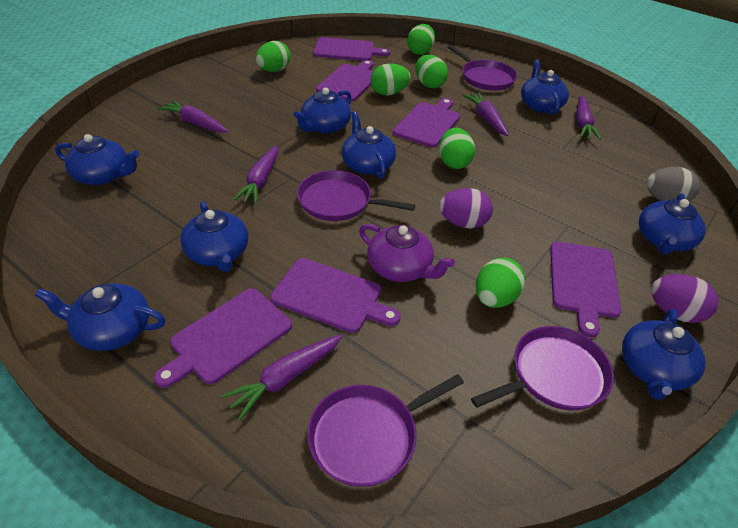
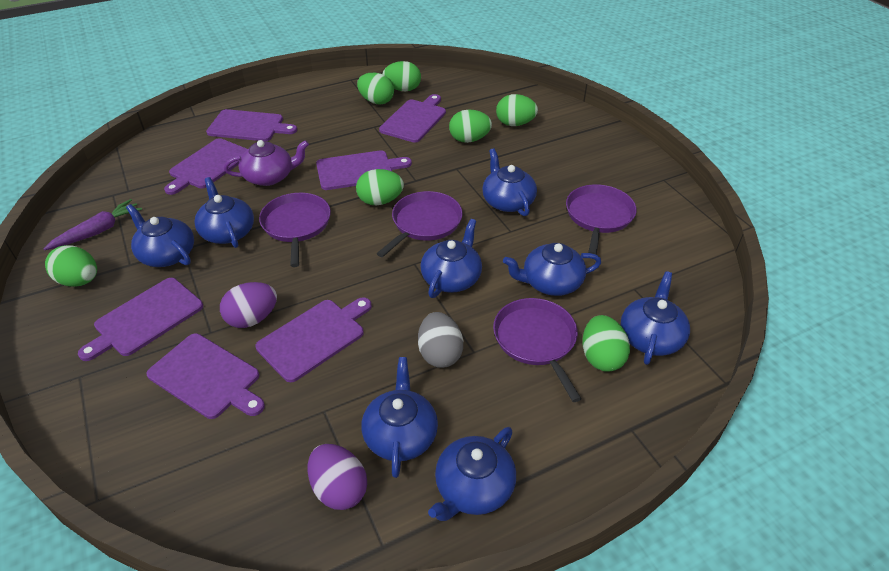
green egg: [256,41,290,72] [371,63,411,95] [407,24,435,55] [415,55,448,88] [439,128,475,169] [476,258,525,308] = 6 -> [45,245,97,287] [356,169,404,205] [357,73,394,105] [383,61,421,91] [449,109,492,143] [496,94,538,126] [582,315,630,372] = 7
purple carrot: [157,100,228,133] [222,335,343,420] [233,145,278,204] [462,92,509,136] [576,96,601,140] = 5 -> [44,199,142,250] = 1
purple cutting board: [154,289,292,388] [270,258,401,333] [313,37,390,61] [316,60,374,102] [393,98,460,147] [550,242,621,337] = 6 -> [78,278,203,361] [147,333,265,419] [164,138,248,195] [206,109,297,141] [256,297,372,382] [316,150,412,190] [379,94,446,143] = 7

